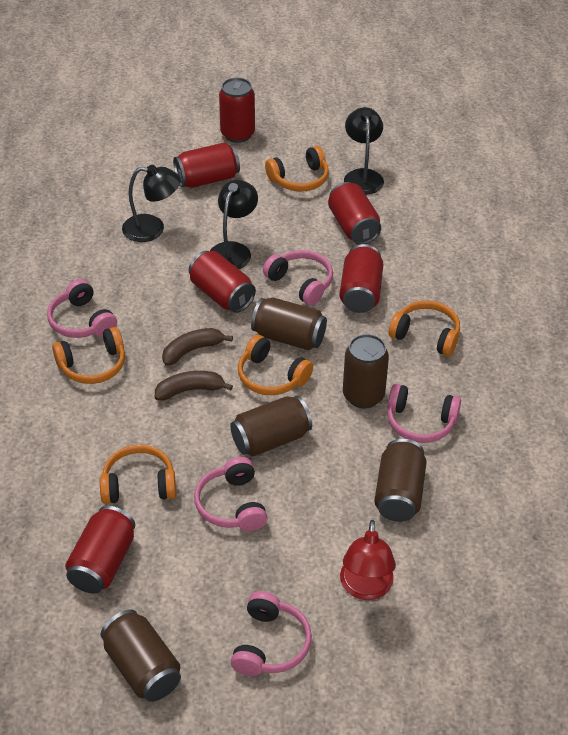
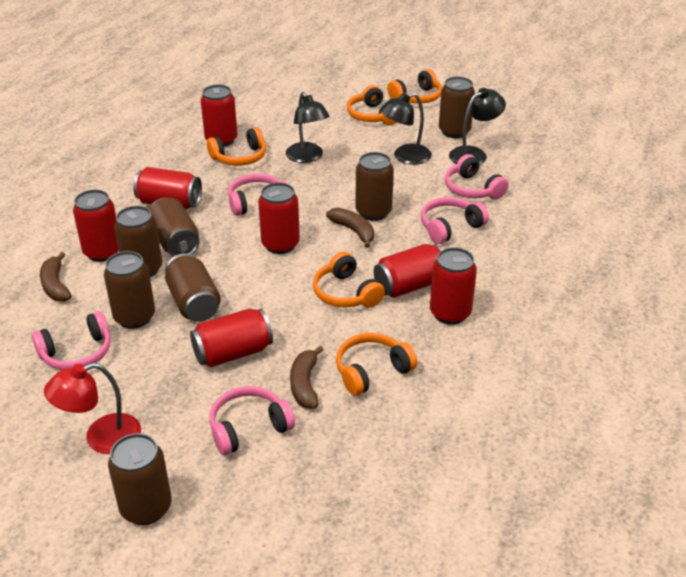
brown banana: [155,371,233,400] [162,328,233,366] = 2 -> [40,252,72,301] [290,346,324,409] [326,208,374,248] = 3
brown can: [101,609,181,702] [230,396,312,456] [251,297,327,350] [343,334,389,408] [374,439,427,522] = 5 -> [104,251,155,329] [108,433,172,525] [114,206,162,277] [149,198,199,257] [165,253,221,322] [355,152,394,221] [439,77,475,138] = 7
red can: [65,506,135,593] [173,142,240,188] [189,251,256,313] [219,78,255,143] [328,182,381,245] [340,244,383,313] = 6 -> [73,190,119,262] [133,167,202,209] [190,309,273,367] [201,84,238,147] [258,182,300,254] [374,244,443,298] [430,247,477,325] = 7

